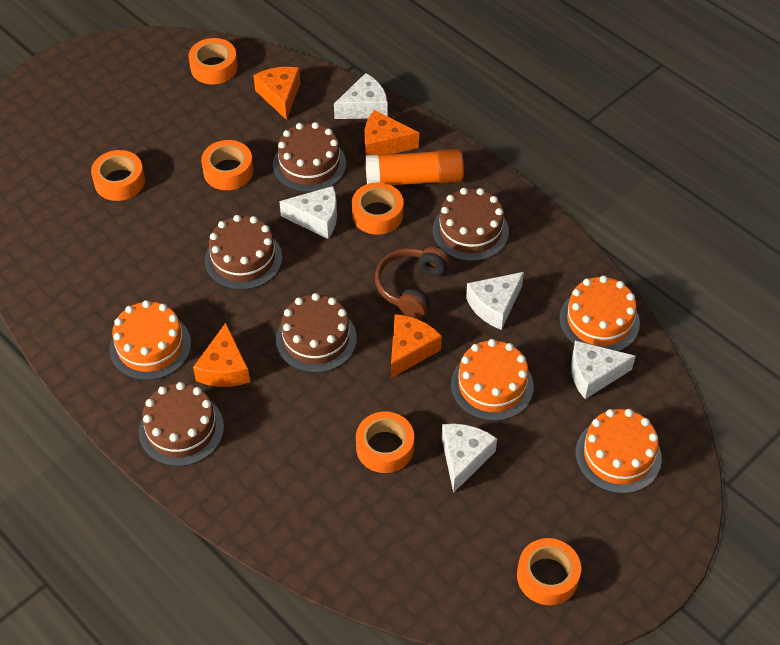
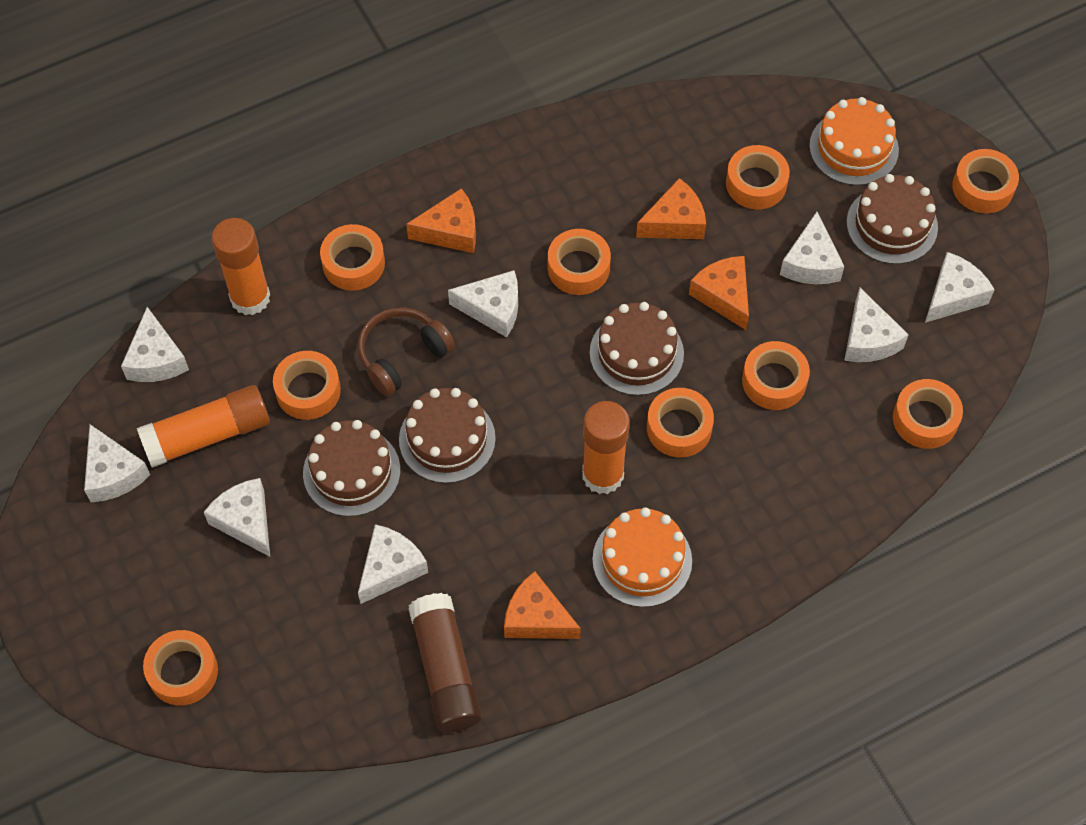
brown cake: [139,382,224,466] [205,215,282,290] [273,122,346,192] [276,293,357,373] [433,188,509,261] = 5 -> [303,420,400,517] [399,388,496,483] [590,302,684,396] [846,174,938,264] = 4
brown glue stick: none = 0 -> [408,593,482,732] = 1
orange cake: [110,300,191,380] [451,339,534,421] [559,275,640,351] [576,409,662,494] = 4 -> [592,507,692,607] [809,97,899,186] = 2
orange glue stick: [365,149,464,185] = 1 -> [137,385,270,468] [212,218,270,315] [582,401,630,494] = 3
orange tape: [91,150,145,201] [189,38,238,84] [201,140,254,190] [352,182,403,235] [356,412,414,473] [517,538,581,605] = 6 -> [143,630,218,705] [273,351,341,420] [320,224,385,291] [548,229,611,295] [647,388,714,458] [726,145,790,210] [742,341,810,410] [893,379,963,449] [952,149,1019,213] = 9
white cheese: [279,186,337,239] [334,73,388,119] [442,424,497,493] [466,272,524,330] [571,341,635,399] = 5 -> [84,424,150,502] [121,307,189,382] [204,478,270,557] [358,524,428,604] [448,270,518,338] [780,212,845,284] [844,288,909,362] [925,252,995,323] = 8

